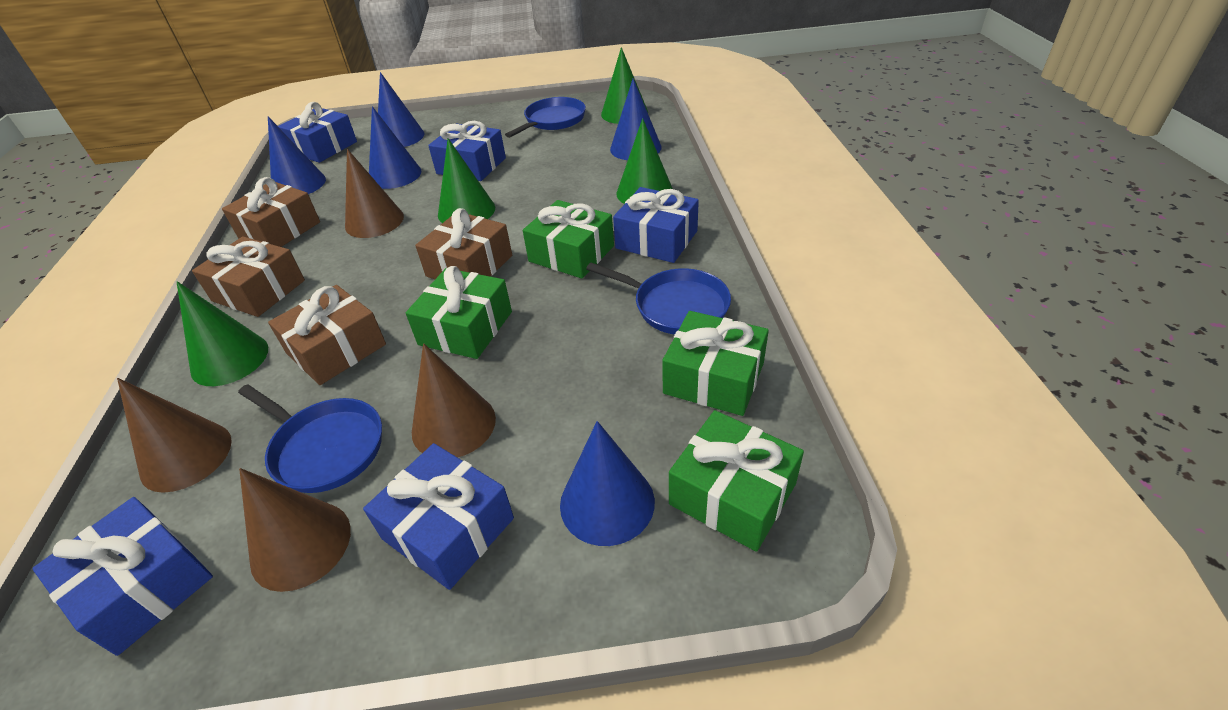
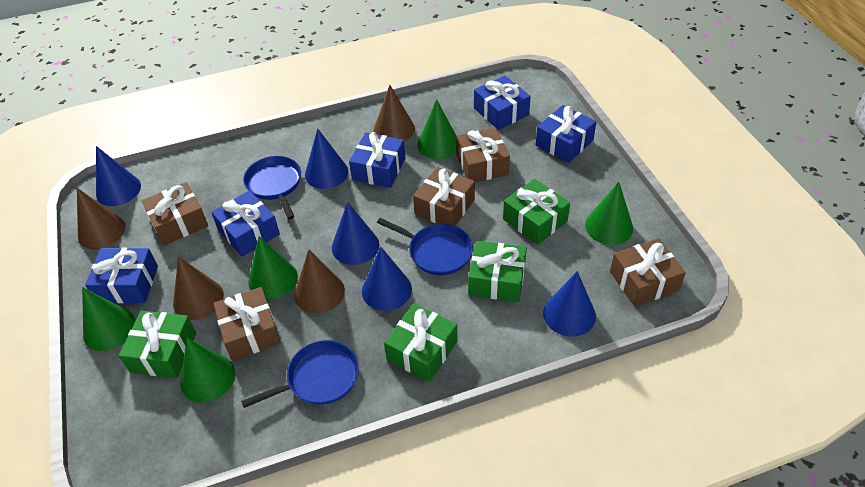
brown gift: [192,236,305,317] [222,177,320,247] [268,285,386,385] [415,208,512,279] = 4 -> [142,182,208,246] [213,287,281,361] [413,167,475,226] [456,128,510,182] [610,238,686,307] = 5
green cone: [177,281,268,386] [438,138,495,223] [601,47,648,124] [616,118,673,204] = 4 -> [82,287,136,351] [180,338,235,403] [248,236,298,299] [417,99,456,159] [585,182,633,245] = 5

